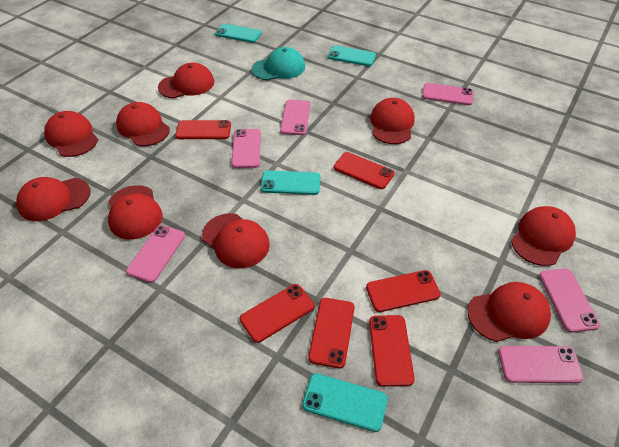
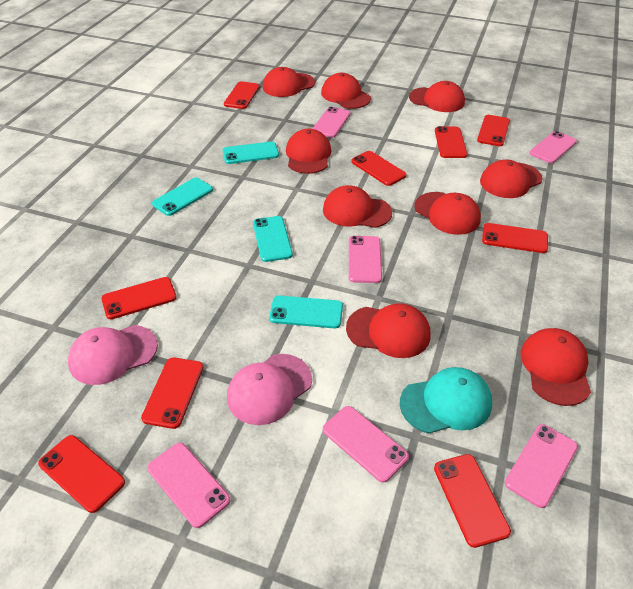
pink cap: none = 0 -> [68,325,158,385] [227,354,312,425] = 2
red phone: [175,120,231,139] [240,284,314,343] [308,298,355,368] [334,152,394,189] [366,270,441,312] [369,315,415,387] = 6 -> [38,435,125,513] [101,277,177,319] [141,357,203,429] [224,81,260,109] [351,151,407,186] [434,454,511,548] [435,126,467,158] [477,115,510,146] [482,223,548,253] = 9

